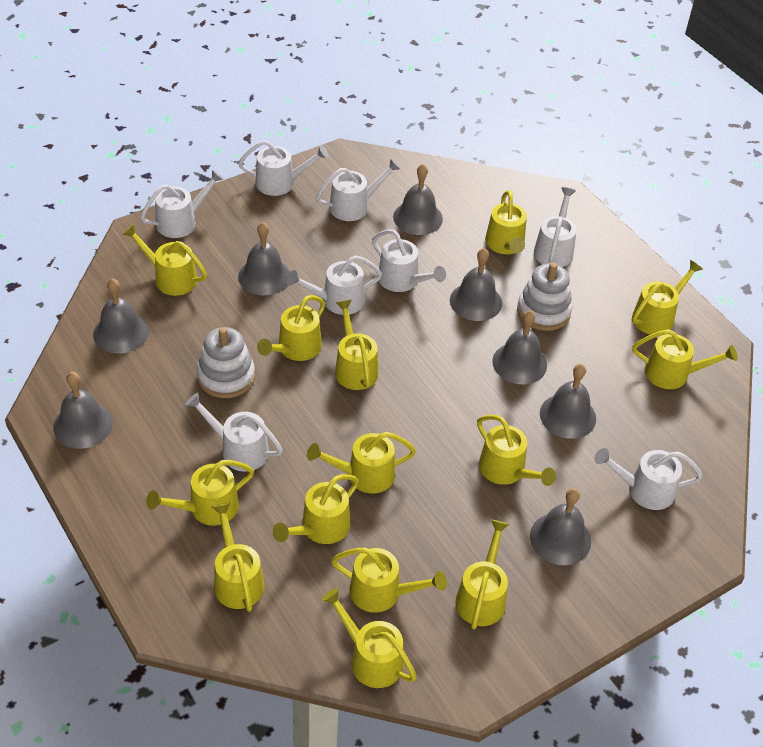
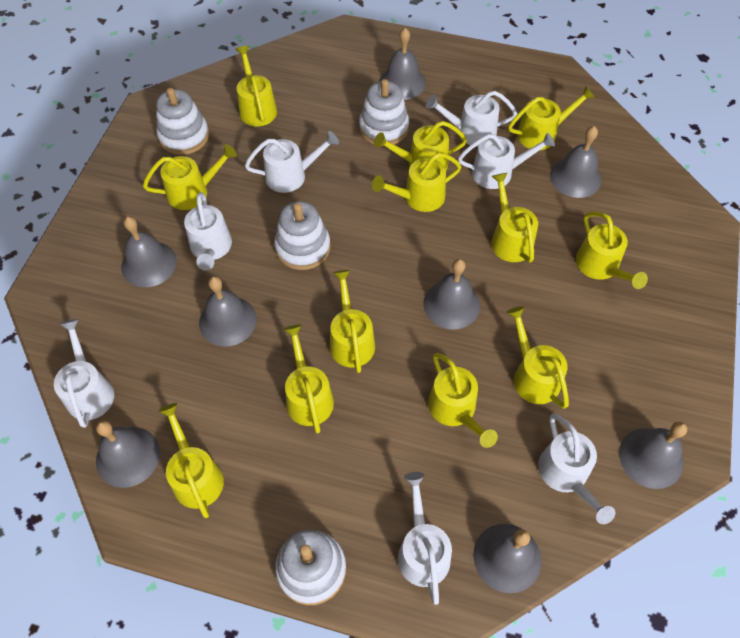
white stacking toy: [197,327,255,398] [517,262,572,331] = 2 -> [156,88,209,155] [274,201,330,270] [275,530,346,605] [359,79,409,146] = 4
white watering can: [140,169,224,238] [185,393,283,472] [238,140,329,196] [286,255,382,315] [316,158,401,221] [372,229,446,292] [534,187,577,267] [594,448,703,510] = 8 -> [54,319,114,428] [184,192,232,271] [245,131,339,193] [398,472,452,605] [426,91,517,147] [458,132,555,189] [538,414,615,524] = 7
yellow watering can: [122,224,207,296] [146,460,254,526] [212,503,265,612] [257,295,325,361] [273,474,359,544] [307,432,416,494] [322,588,417,688] [331,547,447,613] [335,300,378,390] [455,520,510,629] [477,415,556,486] [485,190,527,254] [632,260,703,335] [632,329,738,389] = 14 -> [143,144,237,210] [158,403,224,518] [235,46,277,126] [284,324,334,434] [330,270,375,373] [372,153,462,212] [374,121,467,170] [428,353,498,448] [491,173,538,263] [507,306,569,409] [508,86,595,150] [576,212,648,289] = 12

